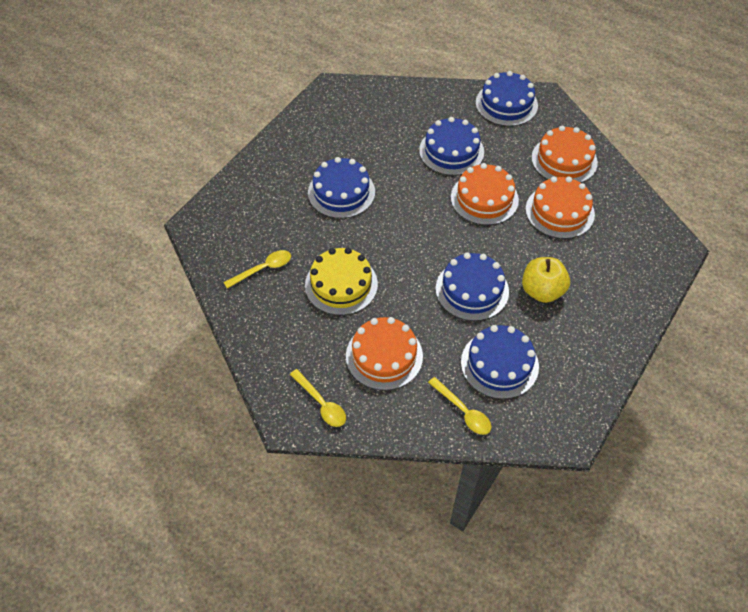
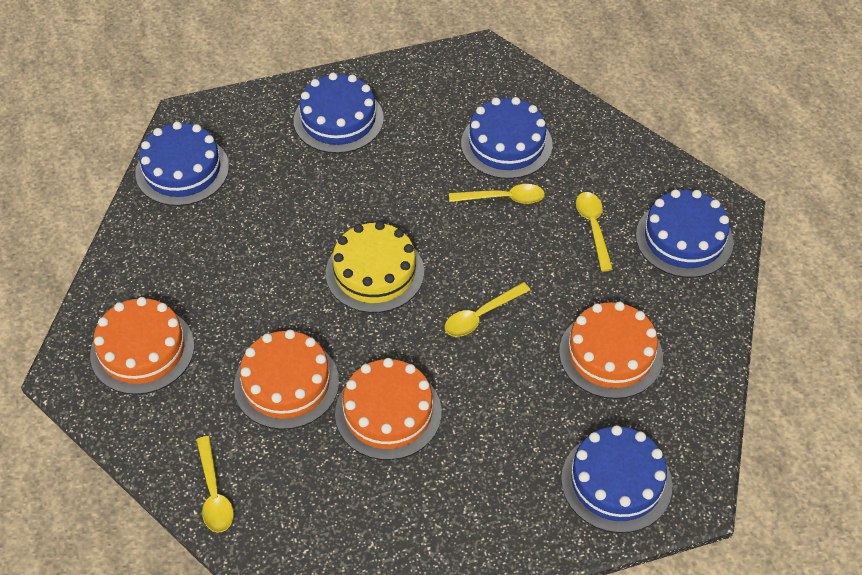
yellow apple: [522,257,570,303] = 1 -> none = 0
yellow spoon: [223,250,291,289] [290,369,346,427] [428,377,491,435] = 3 -> [196,436,234,532] [445,282,530,337] [449,184,545,204] [576,192,613,271] = 4

